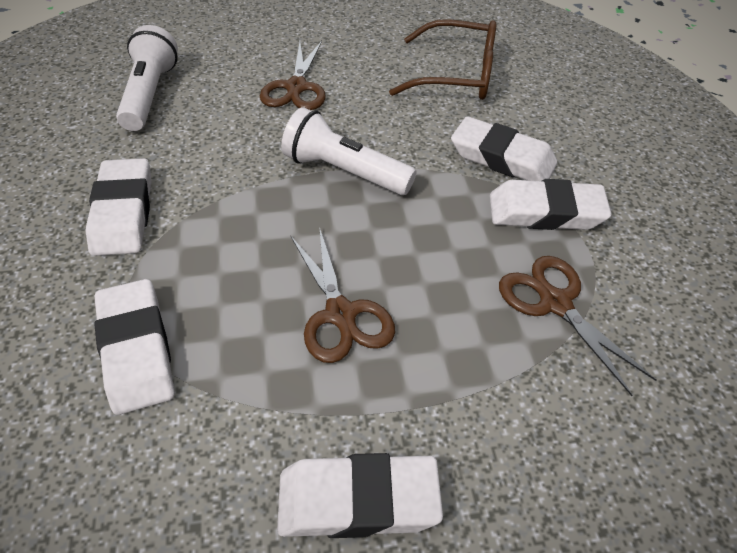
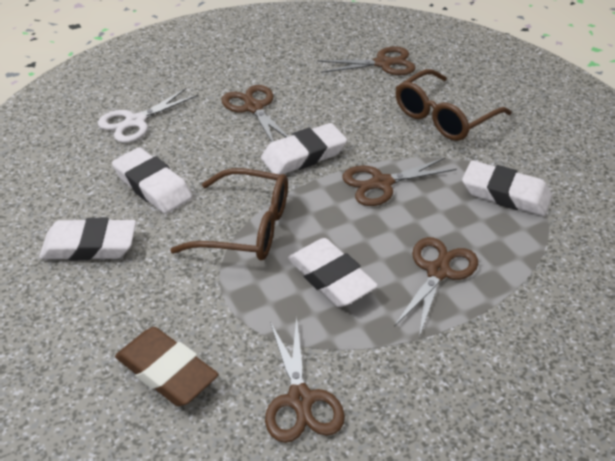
brown eraser: none = 0 -> [115,327,219,406] = 1
brown glasses: [389,19,496,100] = 1 -> [170,168,288,261] [396,69,511,141] = 2
brown scissors: [260,41,326,110] [290,227,395,363] [499,256,657,396] = 3 -> [222,85,289,142] [265,317,345,443] [318,46,416,75] [342,157,457,206] [394,237,478,337] = 5
white flashlight: [116,25,178,131] [281,107,416,195] = 2 -> none = 0
white scissors: none = 0 -> [98,88,198,143] = 1

